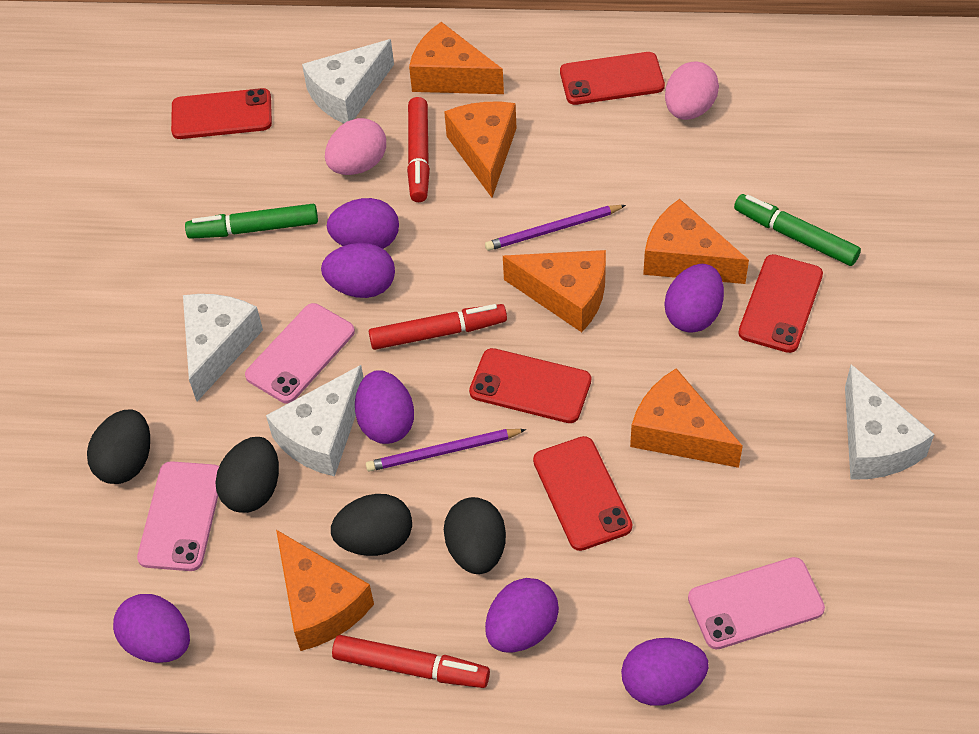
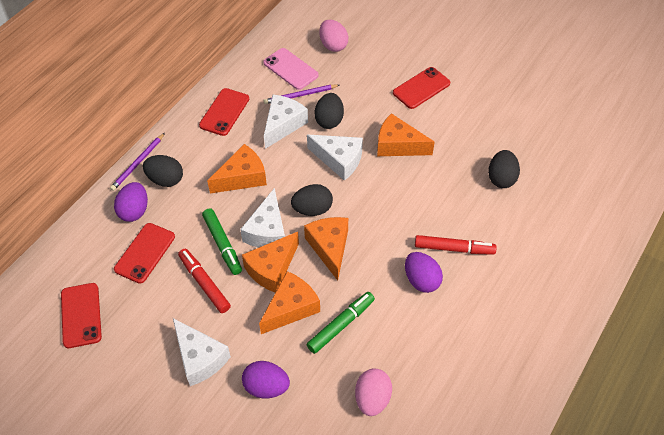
orange cheese: [276,530,374,651] [409,22,504,94] [444,102,516,198] [503,250,606,332] [630,368,743,468] [643,199,749,284] = 6 -> [207,144,267,194] [242,232,299,293] [259,271,320,334] [304,217,348,281] [377,113,435,156] = 5
pink phone: [137,461,219,571] [245,303,355,403] [688,557,825,650] = 3 -> [263,48,319,90] = 1
purple egg: [113,594,190,663] [321,243,395,298] [327,198,399,249] [355,371,414,444] [485,578,559,653] [621,638,709,706] [665,264,724,333] = 7 -> [114,182,148,222] [242,361,290,398] [405,252,443,293] = 3
red marker: [332,635,490,688] [369,304,507,350] [407,97,430,202] = 3 -> [178,249,231,313] [415,235,497,255] = 2
red phone: [171,88,272,139] [469,348,591,423] [533,436,632,551] [560,52,665,105] [738,254,823,353] = 5 -> [61,283,102,348] [114,223,175,284] [199,88,249,136] [393,67,450,109] = 4

